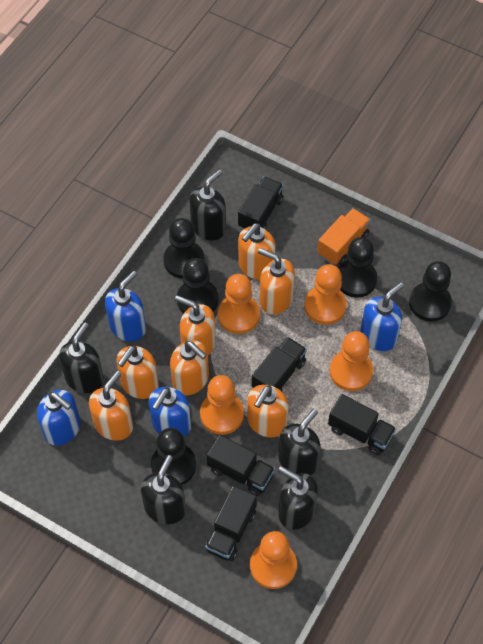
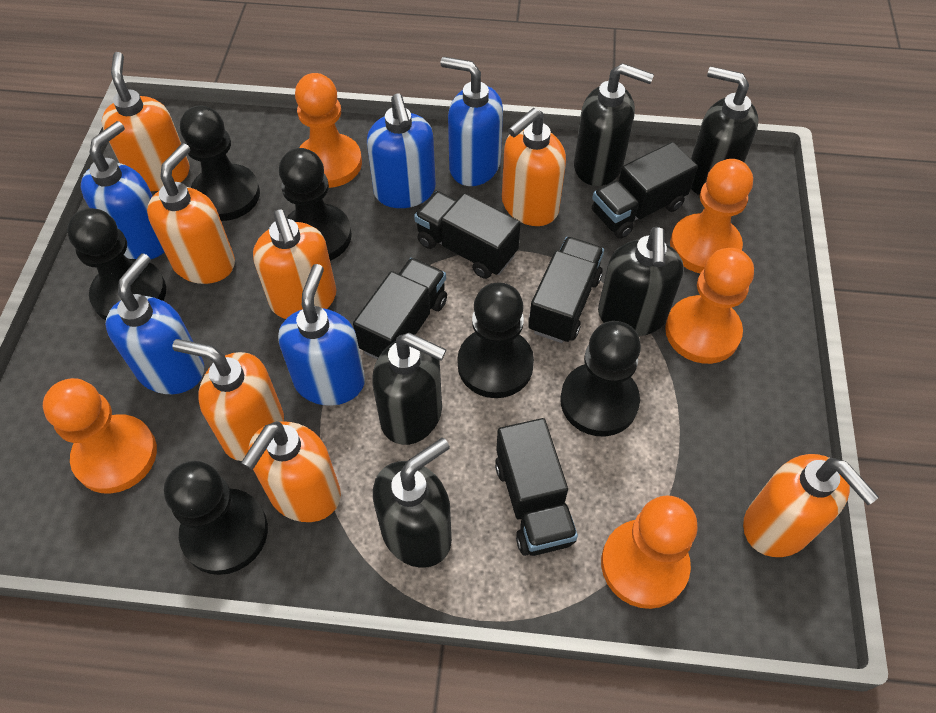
black pawn: [151,428,196,485] [163,218,205,279] [177,258,219,314] [338,237,377,298] [409,261,452,321] = 5 -> [67,208,166,320] [164,461,268,575] [180,105,260,221] [279,148,352,261] [458,282,534,398] [560,321,641,436] = 6
blue soap dispenser: [37,390,81,446] [105,271,146,341] [149,387,191,437] [361,282,404,351] = 4 -> [81,121,164,259] [105,254,204,394] [278,264,365,406] [367,93,436,208] [440,57,503,186] = 5
orange truck: [317,208,371,265] = 1 -> none = 0

